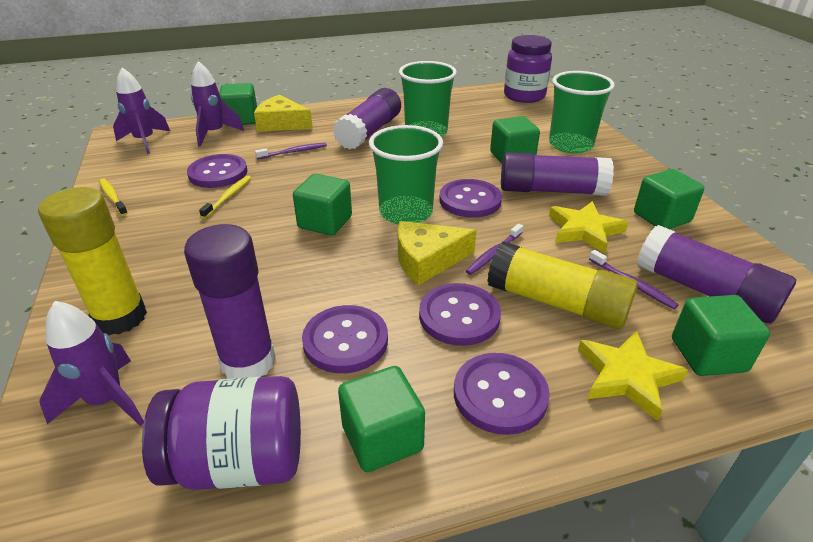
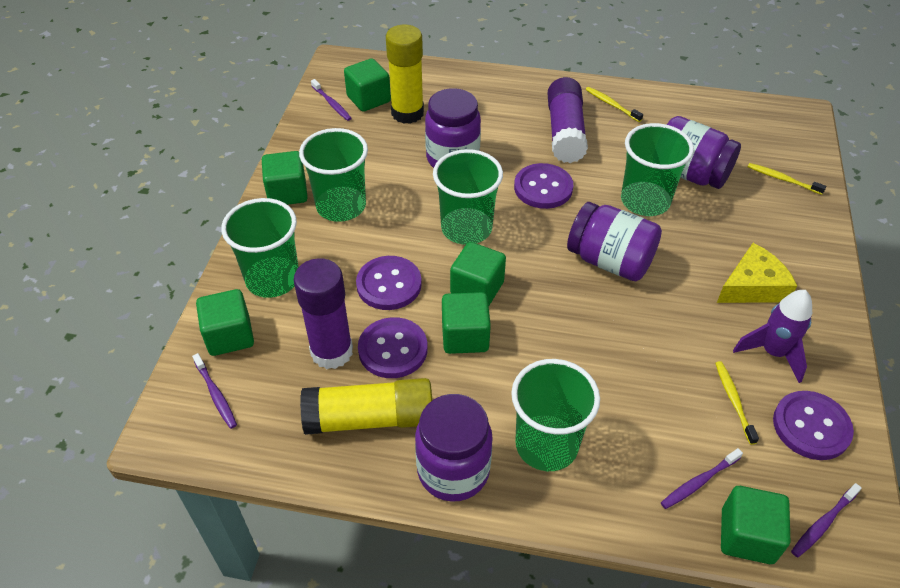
green cup: [369,125,443,225] [399,61,457,137] [549,71,615,153] = 3 -> [221,198,299,298] [299,128,368,222] [433,149,503,245] [511,359,600,471] [621,123,694,216] = 5
purple button: [187,154,248,188] [302,305,388,373] [419,283,501,346] [439,179,502,218] [454,353,550,435] = 5 -> [356,256,422,310] [358,317,428,378] [514,163,573,209] [773,391,854,460] = 4
purple glue stick: [184,224,276,379] [333,88,401,149] [501,152,614,196] [637,225,796,323] = 4 -> [294,258,353,369] [548,77,588,163] = 2
purple jar: [142,376,301,490] [504,35,552,103] = 2 -> [415,394,493,502] [425,88,481,168] [567,202,662,281] [667,116,741,189] = 4
purple rocket: [39,301,144,426] [113,68,170,154] [191,61,244,147] = 3 -> [733,290,812,383] = 1
purple toothbrush: [255,143,327,159] [466,224,523,275] [589,250,679,309] = 3 -> [192,353,237,429] [311,79,352,121] [661,448,743,509] [791,483,862,557] = 4
yellow cheese: [254,95,313,132] [398,221,477,285] = 2 -> [717,243,797,303] = 1
yellow star: [549,201,628,253] [578,330,688,421] = 2 -> none = 0
yellow toothbrush: [99,178,128,216] [199,176,252,219] = 2 -> [585,87,643,122] [715,361,759,445] [747,163,826,195] = 3

